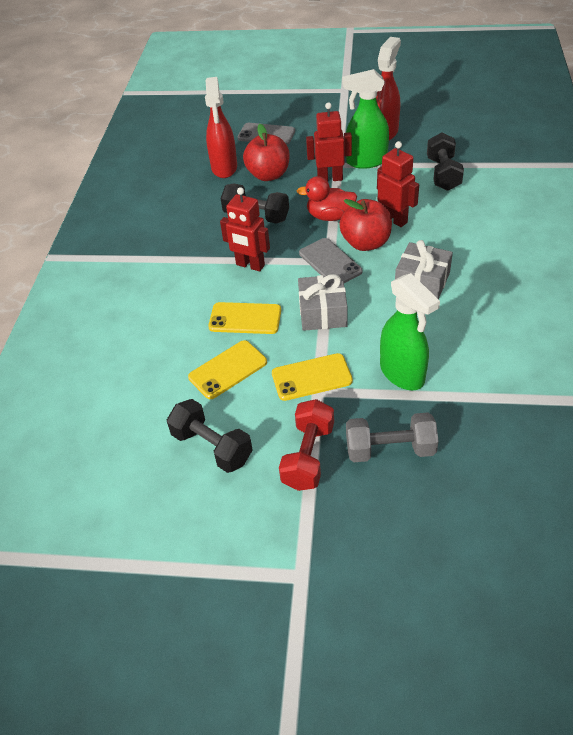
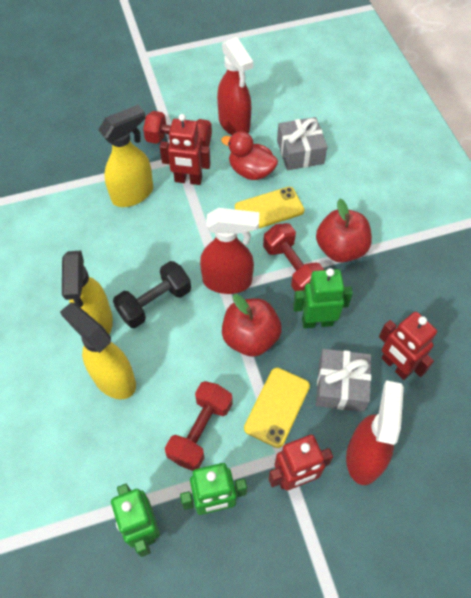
black dumbbell: [167,399,253,473] [221,184,289,224] [427,132,464,191] = 3 -> [113,261,191,328] = 1
green robot: none = 0 -> [111,484,160,557] [180,463,247,515] [293,268,353,329] = 3
green spray bottle: [342,69,389,169] [380,273,440,390] = 2 -> none = 0
grey dumbbell: [346,412,439,462] = 1 -> none = 0
grey phone: [238,123,295,145] [299,238,362,283] = 2 -> none = 0
red dumbbell: [279,399,334,491] = 1 -> [143,111,212,147] [165,381,232,471] [263,223,324,291] = 3
red spray bottle: [205,77,237,178] [376,37,401,141] = 2 -> [200,208,259,294] [217,37,253,135] [346,380,404,485] = 3
yellow phone: [188,340,267,399] [208,302,281,334] [272,353,353,401] = 3 -> [235,187,305,228] [244,368,310,448] = 2
yellow spray bottle: none = 0 -> [60,302,136,399] [62,250,113,334] [98,105,153,207] = 3

